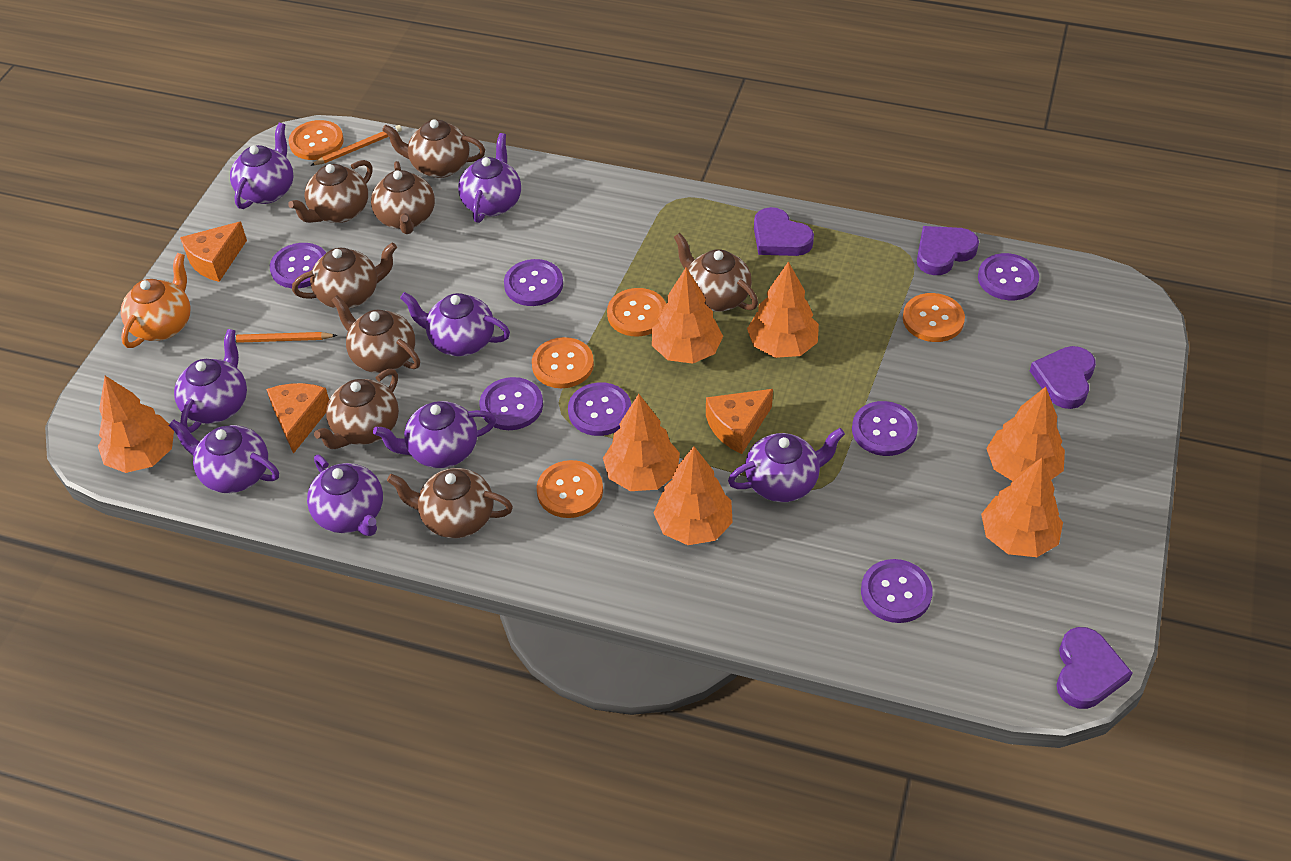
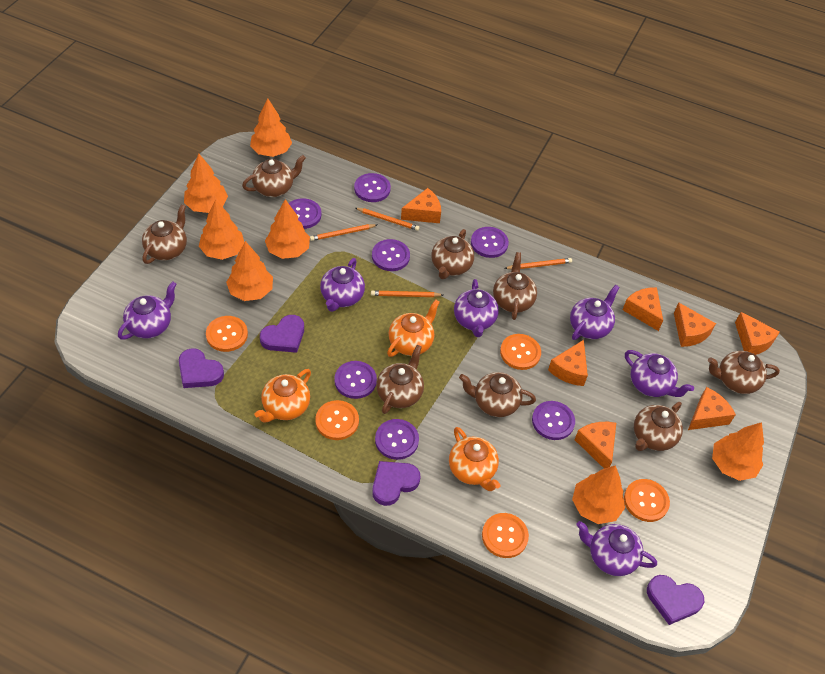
orange cheese: [180,221,247,282] [266,383,329,454] [706,389,773,454] = 3 -> [401,188,441,223] [548,340,588,386] [574,422,616,468] [622,287,663,331] [674,303,716,347] [688,387,736,430] [735,312,780,355] = 7
orange pencil: [224,332,337,343] [310,125,402,166] = 2 -> [310,224,377,241] [355,208,419,231] [371,291,443,297] [504,258,572,270] = 4
orange teapot: [121,253,190,348] = 1 -> [255,369,311,423] [387,300,440,357] [449,427,500,491] = 3
purple teapot: [168,419,279,493] [174,329,247,433] [230,123,294,209] [307,455,383,536] [373,401,496,468] [400,292,510,357] [458,133,521,223] [728,428,845,502] = 8 -> [118,281,177,340] [320,258,365,312] [454,279,499,337] [570,285,620,340] [576,521,657,576] [625,350,694,397] = 6

